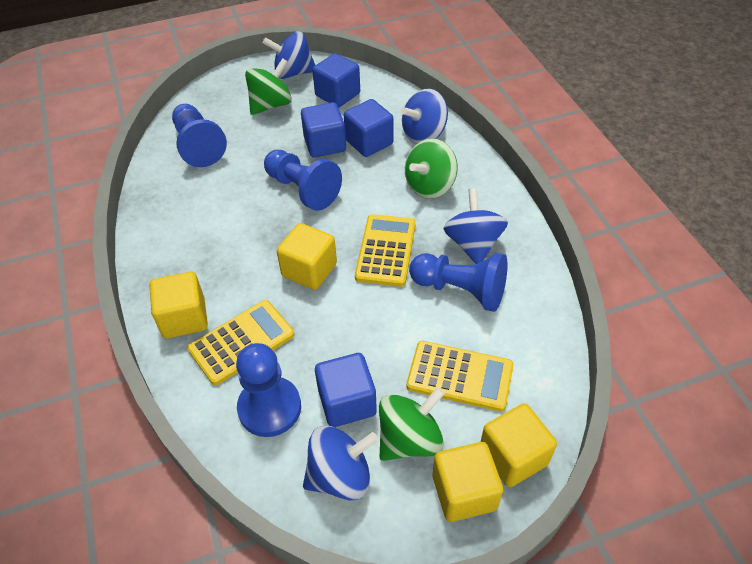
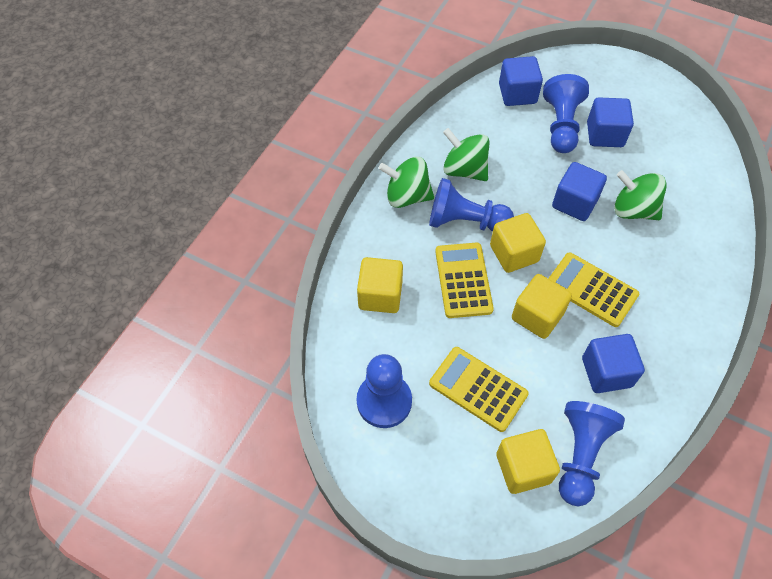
blue spinning top: [263,31,315,79] [303,426,378,500] [401,89,448,144] [443,188,508,264] = 4 -> none = 0

